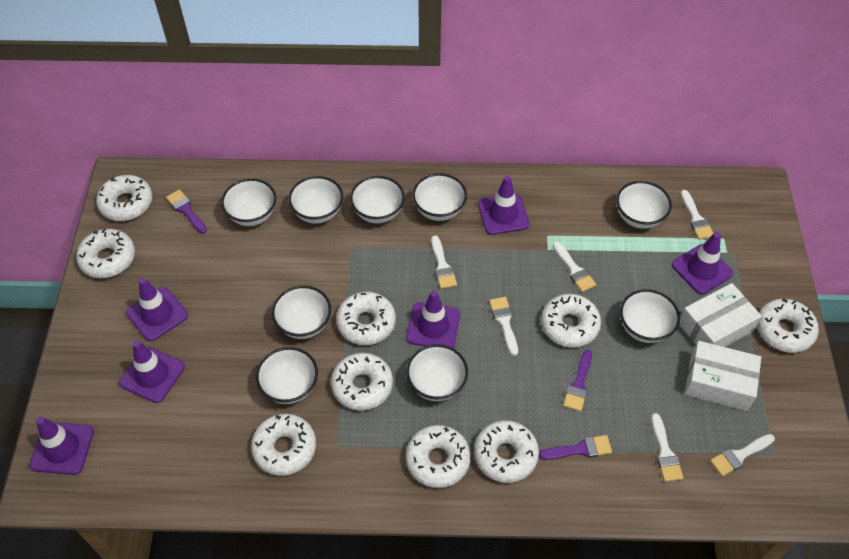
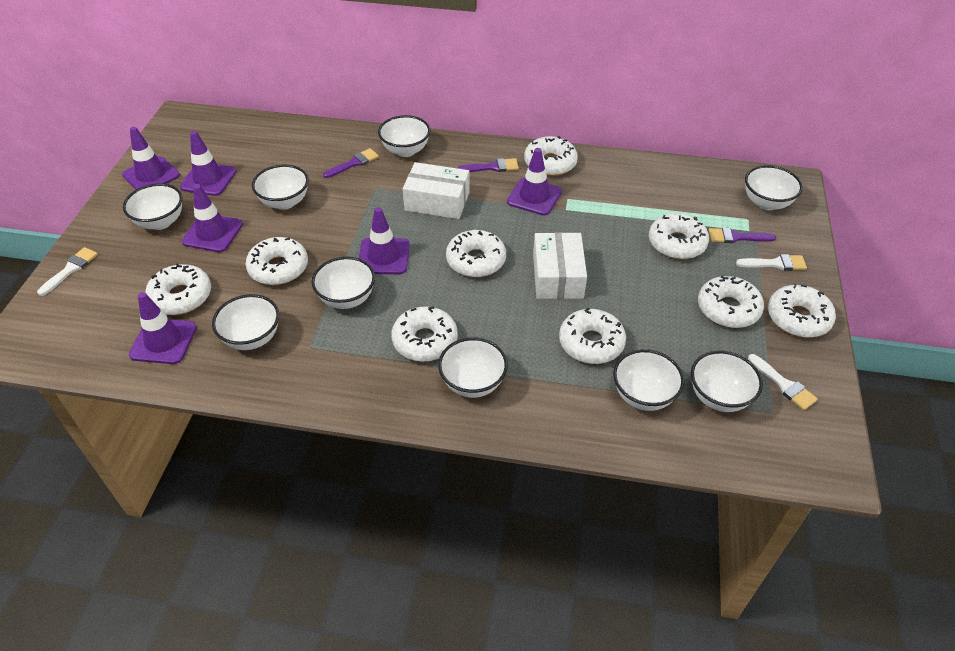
white brush: [431,235,457,289] [489,297,518,356] [553,241,596,292] [651,413,683,482] [681,190,714,240] [710,434,775,476] = 6 -> [37,247,98,296] [736,254,807,270] [748,354,818,410] = 3

